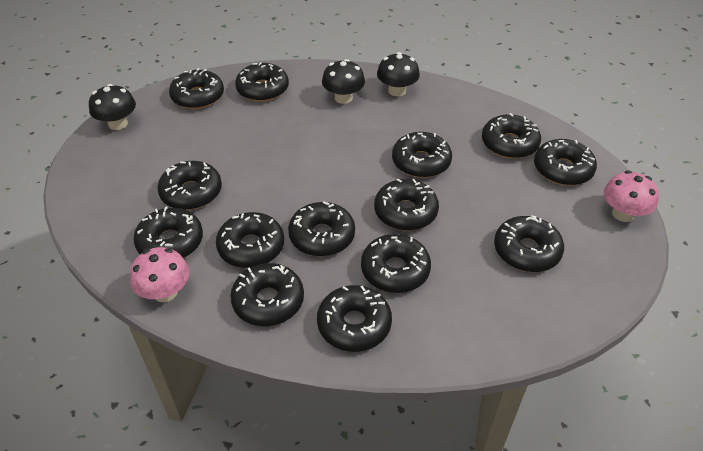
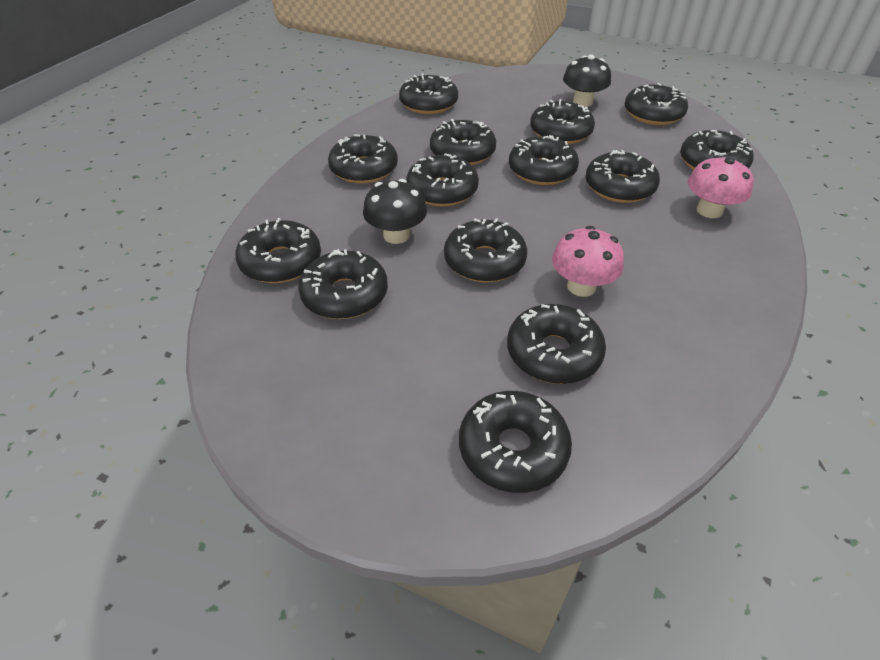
black mushroom: [89,84,136,130] [322,59,365,104] [377,52,420,96] = 3 -> [363,179,427,244] [563,54,611,107] = 2

